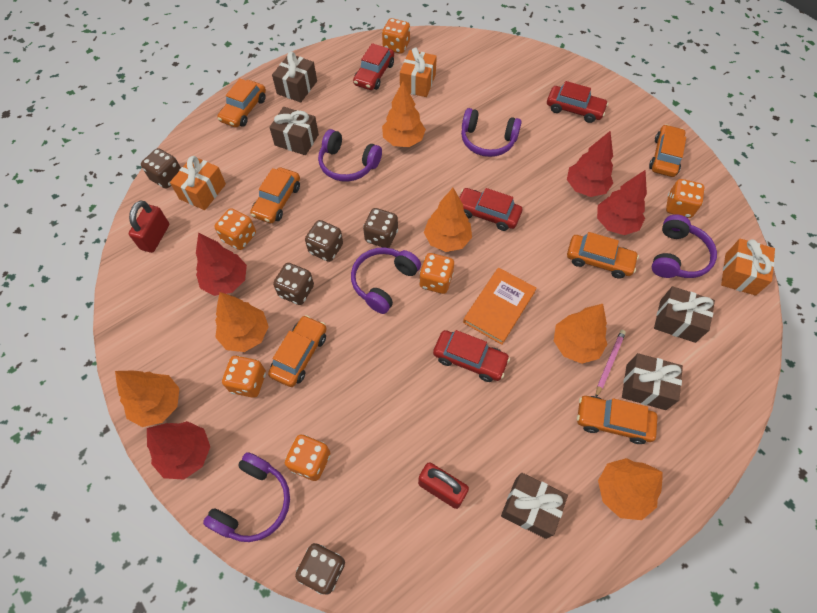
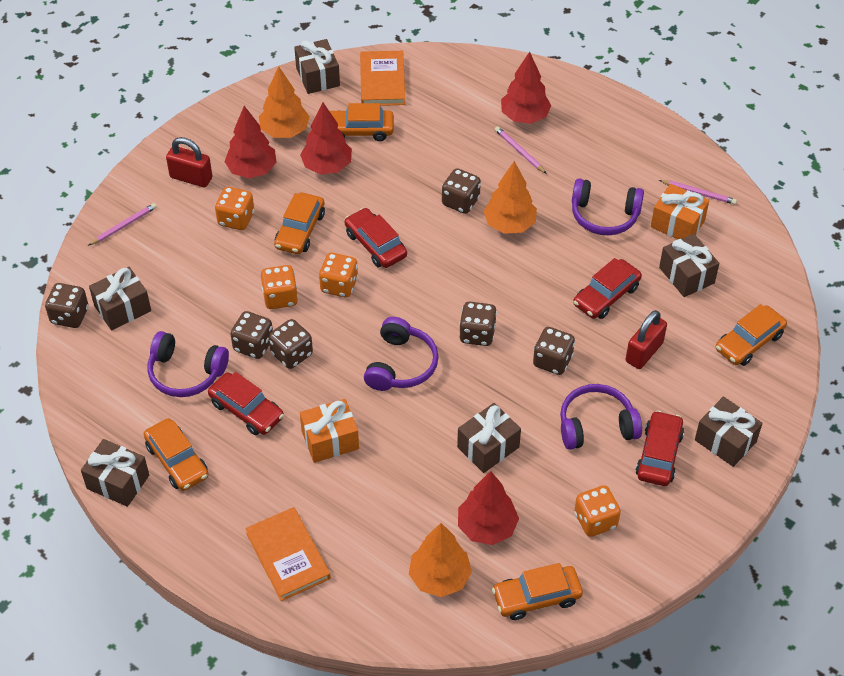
brown dice: [141,148,181,189] [273,263,314,305] [295,543,345,595] [305,220,343,262] [363,208,398,248] = 5 -> [45,283,89,328] [230,311,273,359] [269,319,313,369] [442,168,481,214] [459,302,497,346] [533,327,575,375] = 6
brown gift: [269,107,319,155] [272,52,317,103] [501,473,568,539] [622,353,683,410] [654,286,715,343] = 5 -> [81,439,149,507] [89,267,151,331] [294,39,340,94] [457,403,521,473] [659,234,719,297] [695,397,763,467] = 6
orange book: [463,268,537,345] = 1 -> [245,507,331,601] [360,51,405,106] = 2
orange car: [217,78,266,127] [250,167,300,223] [268,315,327,387] [567,232,639,279] [577,396,657,444] [649,124,686,177] = 6 -> [144,418,209,491] [274,192,325,254] [330,103,394,141] [492,563,583,620] [716,304,787,366] = 5
orange dice: [215,208,256,250] [222,356,266,398] [285,435,330,481] [382,18,410,54] [419,253,454,294] [666,179,704,218] = 6 -> [215,187,254,230] [261,265,298,309] [319,253,358,297] [574,485,621,537] = 4
orange gift: [170,156,226,210] [400,47,437,97] [721,239,775,296] = 3 -> [300,399,359,463] [651,184,709,239] = 2
orange tree: [115,370,180,427] [215,292,269,352] [382,81,426,147] [424,188,472,252] [554,304,607,364] [598,458,662,520] = 6 -> [259,66,310,138] [409,523,472,597] [483,161,537,234] = 3
pink pencil: [596,330,626,397] = 1 -> [88,203,157,246] [495,126,547,174] [659,180,737,205] = 3
purple headphones: [203,452,290,542] [318,129,382,182] [351,247,421,314] [461,108,522,157] [652,215,717,278] = 5 -> [148,331,229,397] [364,317,439,391] [560,384,642,450] [572,178,644,235] = 4

